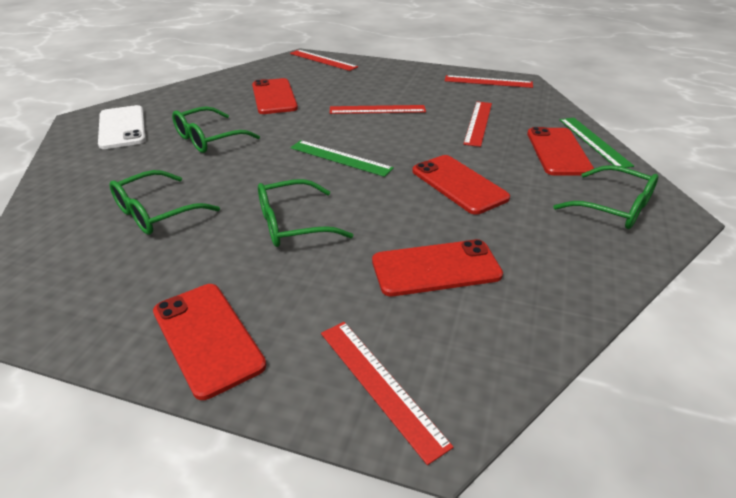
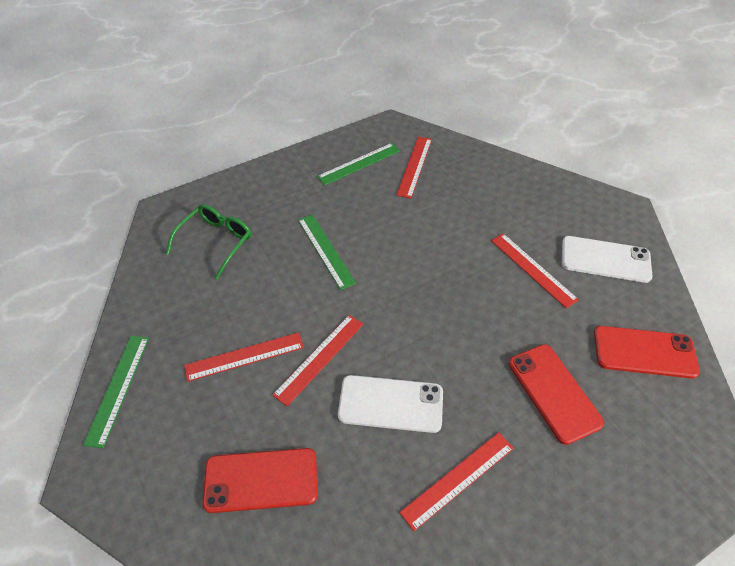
green glasses: [109,170,220,235] [172,106,260,153] [258,179,353,247] [553,165,659,229] = 4 -> [166,204,251,280] = 1
green ruler: [290,140,394,177] [560,118,634,168] = 2 -> [83,336,149,448] [298,214,356,290] [317,143,400,185] = 3
red phone: [153,284,266,400] [252,78,298,114] [372,239,503,296] [412,155,510,215] [527,127,594,176] = 5 -> [202,448,317,513] [508,344,604,445] [594,326,700,379] = 3
white phone: [98,105,146,149] = 1 -> [338,375,443,433] [562,236,652,283] = 2

